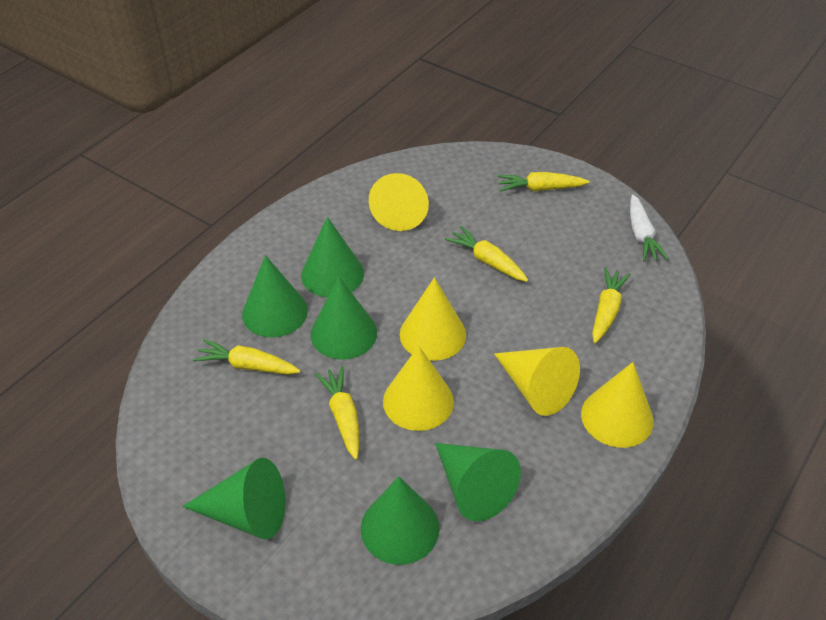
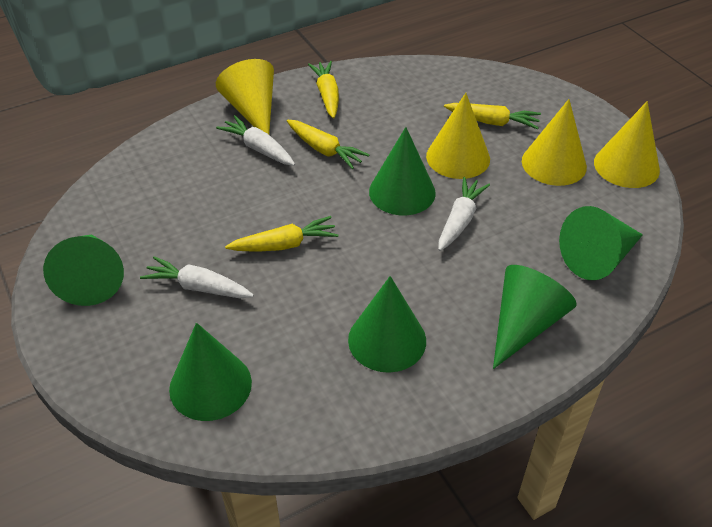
white carrot: [630,194,669,262] = 1 -> [140,256,254,299] [216,115,295,166] [438,177,490,251] = 3
yellow carrot: [193,339,301,374] [315,366,359,460] [445,226,528,282] [498,172,589,192] [592,267,631,343] = 5 -> [225,216,338,252] [287,120,370,169] [308,61,339,119] [444,103,541,129] = 4
yellow cone: [369,173,429,231] [383,346,454,431] [400,278,466,361] [494,347,580,416] [581,362,654,448] = 5 -> [216,59,274,134] [426,93,490,179] [522,99,587,186] [594,101,660,188] = 4

